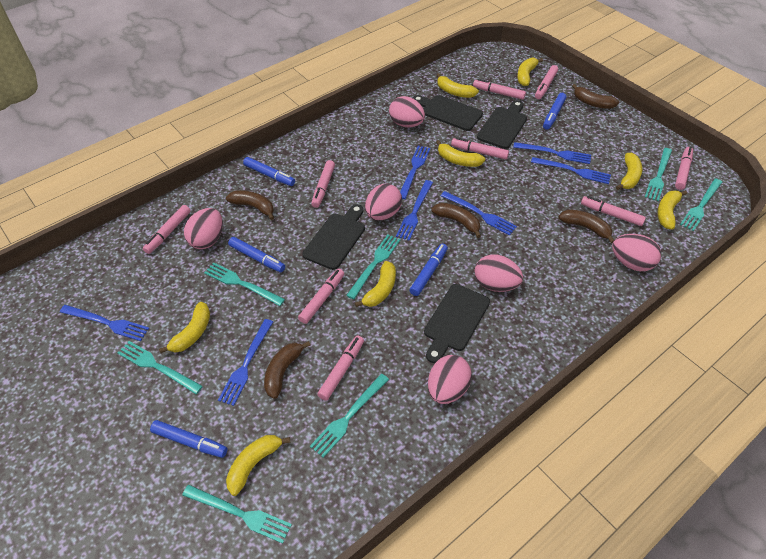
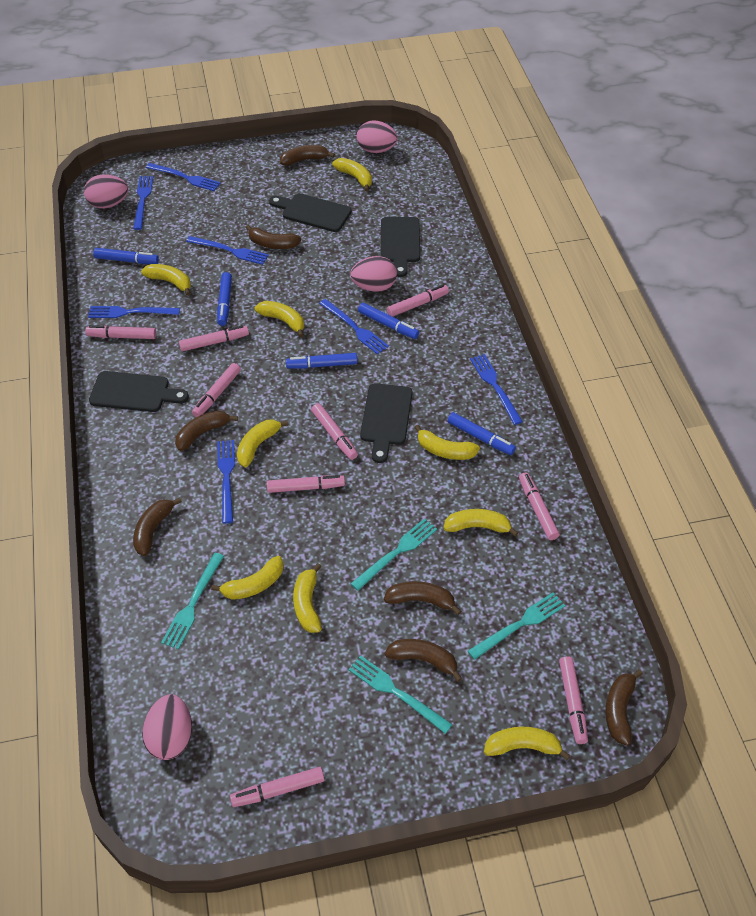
brown banana: [226,190,274,220] [264,341,311,399] [431,203,481,238] [558,209,614,244] [572,84,619,109] = 5 -> [133,497,182,556] [175,410,238,451] [246,225,301,249] [280,145,335,166] [384,581,461,615] [385,639,462,682] [605,669,643,746] = 7
pink egg: [184,208,223,249] [365,184,402,220] [389,96,425,127] [428,355,472,404] [474,254,523,292] [612,234,661,271] = 6 -> [84,175,128,208] [142,694,192,760] [350,256,397,292] [357,120,398,153] = 4
turquoise fork: [118,341,203,394] [182,485,292,544] [204,263,285,306] [310,374,389,458] [346,234,400,299] [645,148,672,201] [680,178,722,231] = 7 -> [161,553,224,649] [349,656,453,734] [351,518,437,591] [468,592,565,660] = 4
yellow banana: [159,302,210,353] [226,435,290,496] [355,261,396,307] [436,140,485,167] [437,73,479,98] [517,58,543,86] [616,153,642,190] [657,190,687,230] = 8 -> [141,264,191,296] [211,556,284,600] [237,420,289,467] [254,301,304,337] [293,563,322,633] [332,158,372,191] [414,425,480,460] [443,509,518,537] [484,727,571,760] = 9

